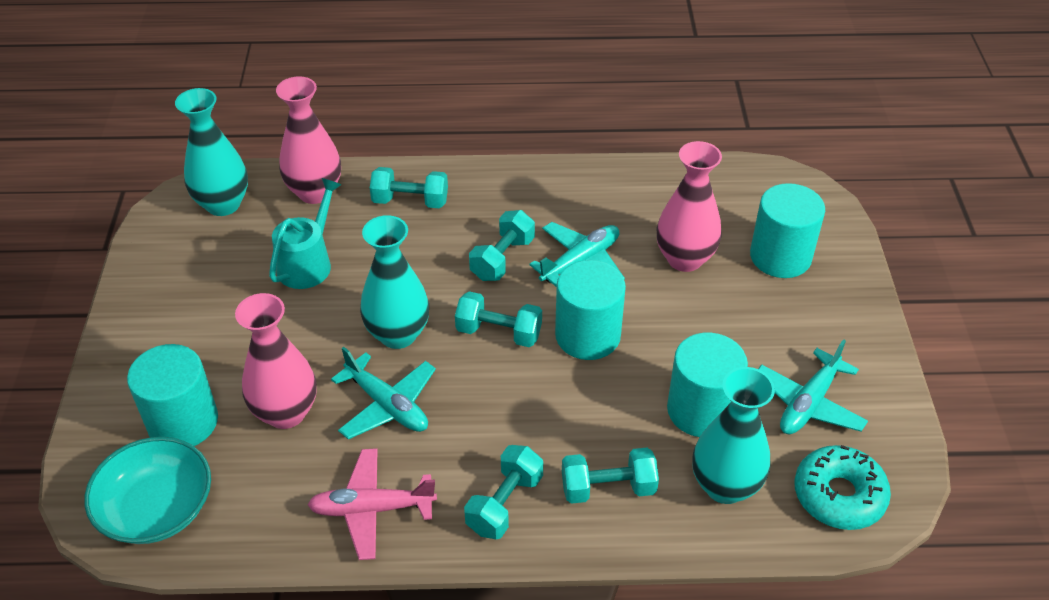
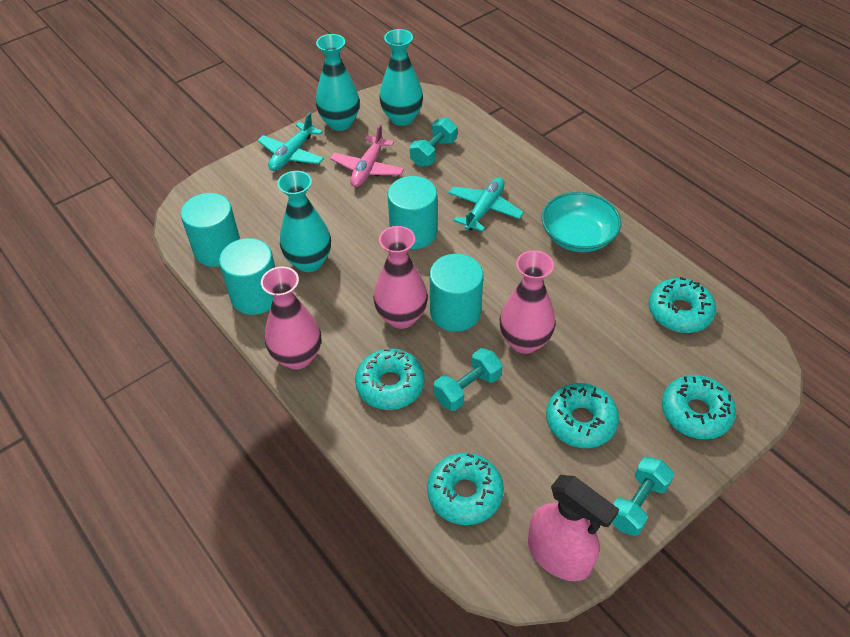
pink spray bottle: none = 0 -> [528,475,619,581] = 1
turquoise donut: [794,445,891,530] = 1 -> [355,348,425,410] [427,453,504,525] [546,383,619,448] [649,277,716,333] [662,375,736,439] = 5
turquoise dumbbell: [370,167,448,208] [455,291,542,347] [464,445,543,539] [469,210,535,281] [562,448,659,504] = 5 -> [410,118,457,166] [433,348,503,411] [612,457,674,536] = 3
turquoise plane: [331,347,436,439] [529,222,625,287] [758,339,868,434] = 3 -> [257,112,324,171] [448,178,524,232] = 2
turquoise watering can: [269,178,342,289] = 1 -> none = 0

